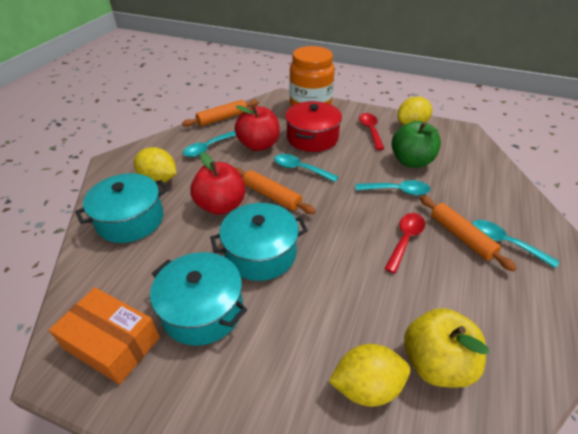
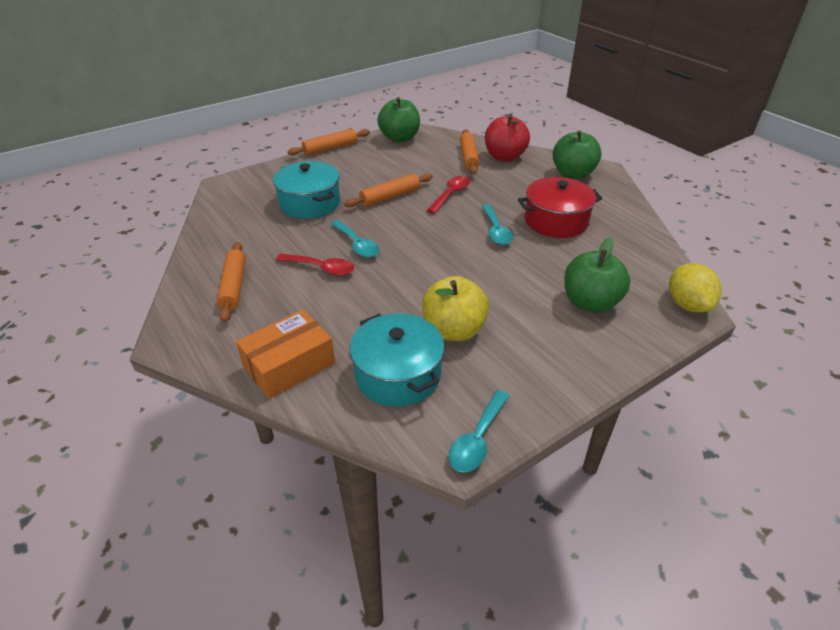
green apple: [391,121,441,168] = 1 -> [377,97,420,142] [553,130,602,179] [564,237,630,313] = 3
orange jar: [289,46,335,106] = 1 -> none = 0
orange rolling pin: [182,100,259,127] [235,168,316,214] [420,196,517,272] = 3 -> [217,242,246,322] [287,129,370,156] [344,173,433,207] [460,129,480,174] = 4
red apple: [190,152,246,215] [235,105,280,151] = 2 -> [485,115,530,162] = 1
turquoise pot: [75,173,168,243] [150,252,247,346] [210,203,308,281] = 3 -> [273,161,340,219] [350,313,445,407] = 2
turquoise spoon: [183,131,236,157] [274,154,339,182] [356,180,430,195] [472,220,559,268] = 4 -> [331,220,379,258] [448,390,509,473] [482,204,513,245] = 3
yellow lemon: [134,147,176,183] [328,344,410,407] [398,97,432,125] = 3 -> [669,263,722,313] = 1

